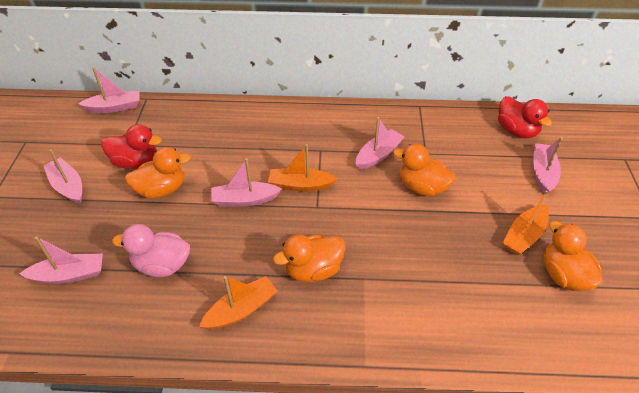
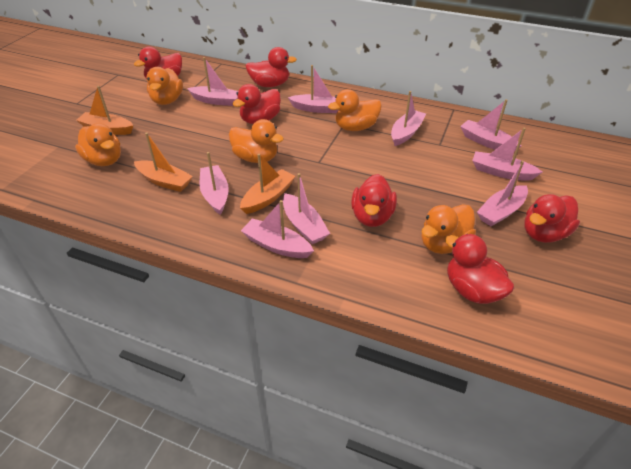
orange duck: [125,147,191,198] [273,235,346,282] [393,144,456,196] [544,221,602,291] = 4 -> [75,123,121,166] [147,67,183,105] [229,119,284,163] [328,89,382,131] [421,204,476,254] = 5
pink boat: [19,236,103,284] [43,149,82,204] [78,68,139,113] [211,158,281,207] [356,117,405,170] [533,137,563,193] = 6 -> [187,57,238,106] [200,152,229,215] [241,200,314,258] [283,173,330,244] [288,65,338,113] [391,91,426,146] [460,99,522,152] [472,128,542,181] [477,161,528,226] = 9
pink duck: [112,224,190,277] = 1 -> none = 0
red duck: [101,124,162,169] [498,96,552,138] = 2 -> [134,46,182,79] [233,84,281,124] [246,47,297,87] [351,174,397,227] [445,234,514,304] [524,194,580,243] = 6

